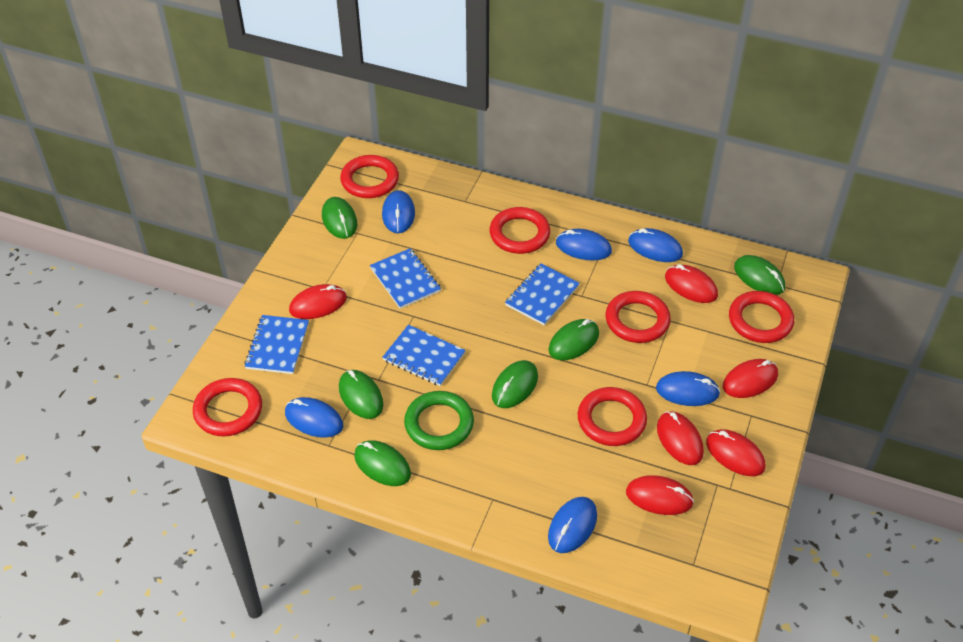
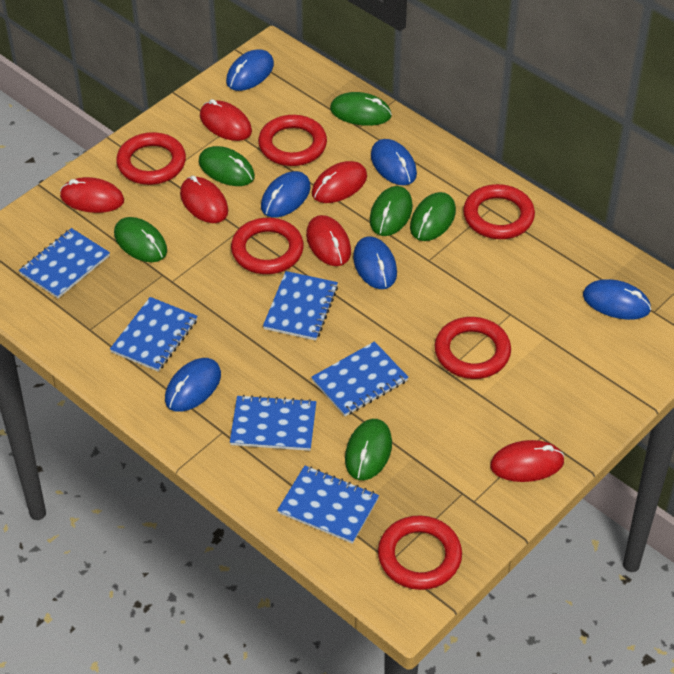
blue notebook: [244,315,309,374] [370,248,441,309] [382,325,466,386] [505,264,580,325] = 4 -> [19,228,110,298] [110,297,198,372] [230,395,316,451] [263,271,338,341] [277,466,379,544] [311,341,409,416] = 6
green ring: [404,391,474,450] = 1 -> none = 0

